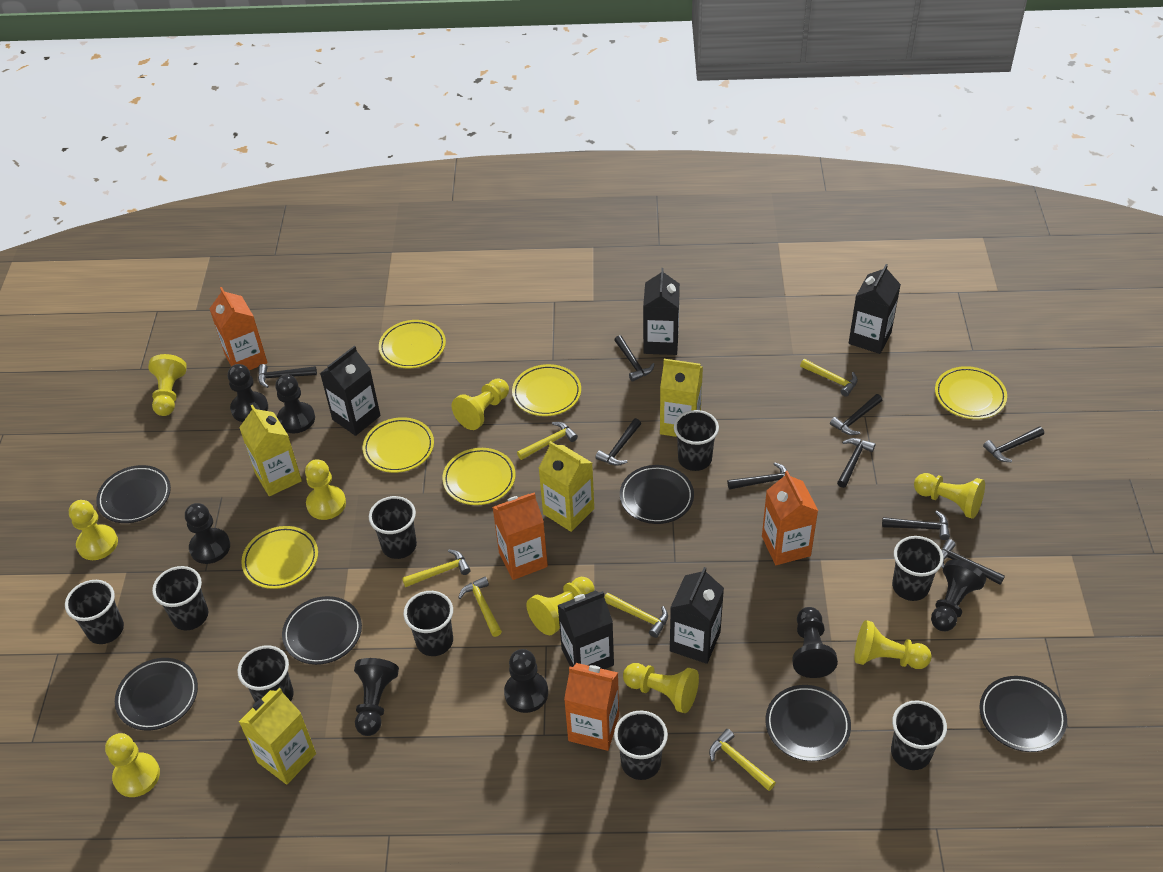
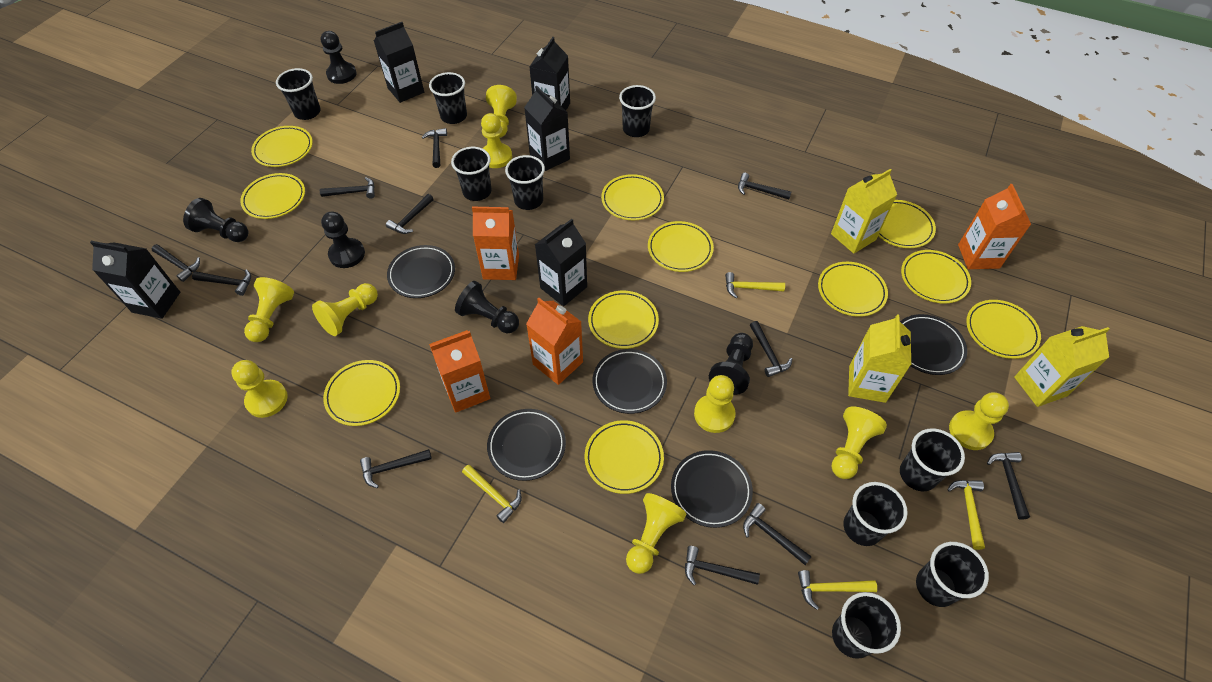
black hammer: [258,364,317,388] [595,418,641,466] [614,335,655,382] [727,462,787,490] [830,394,882,435] [837,438,875,488] [882,511,950,540] [941,539,1005,585] [983,426,1044,462] = 9 -> [151,244,200,282] [192,269,251,296] [320,177,375,199] [360,449,432,488] [386,194,434,234] [421,128,447,168] [685,546,760,585] [738,173,791,199] [743,503,812,565] [750,321,792,377] [987,452,1030,520] = 11
black pawn: [185,503,230,564] [228,364,268,422] [275,375,315,433] [354,658,399,736] [504,649,548,713] [792,607,838,678] [931,560,986,631] = 7 -> [183,198,248,242] [321,31,357,84] [321,212,365,268] [455,281,519,333] [709,333,753,395] = 5
black plate: [96,465,171,523] [115,658,198,730] [282,596,362,665] [620,465,694,524] [765,685,851,761] [980,676,1067,752] = 6 -> [387,245,455,298] [487,409,566,481] [593,349,667,414] [671,450,753,528] [900,314,967,375] = 5
yellow carton: [239,405,302,496] [239,688,316,785] [539,441,594,532] [660,359,703,437] = 4 -> [831,169,897,254] [848,314,911,403] [1014,326,1110,407] = 3
yellow hammer: [402,550,471,587] [458,577,502,637] [517,422,578,460] [604,593,668,638] [709,729,776,791] [800,359,858,396] = 6 -> [462,464,522,523] [725,272,785,298] [798,570,877,610] [947,480,985,550] = 4
yellow plate: [241,526,318,589] [362,417,434,473] [379,320,446,368] [442,448,515,505] [512,364,581,416] [935,366,1007,419] = 6 -> [240,173,305,219] [251,126,313,167] [323,360,400,426] [585,420,664,494] [588,291,659,349] [601,174,664,220] [648,221,714,272] [818,262,888,317] [878,200,936,248] [901,250,971,304] [966,300,1041,359] = 11

